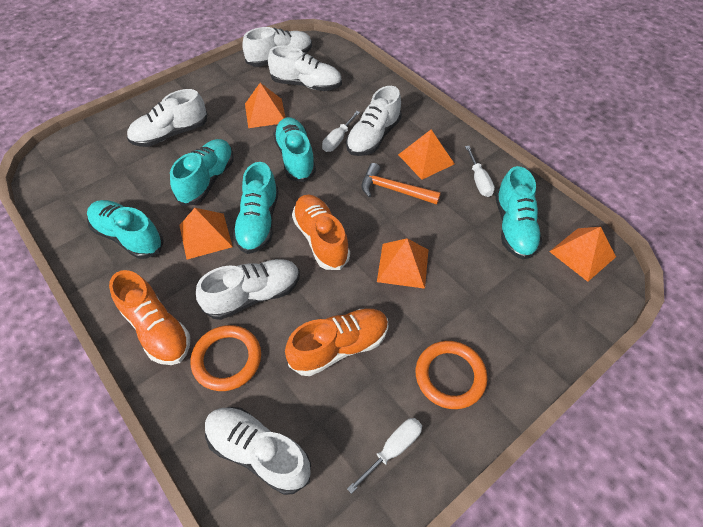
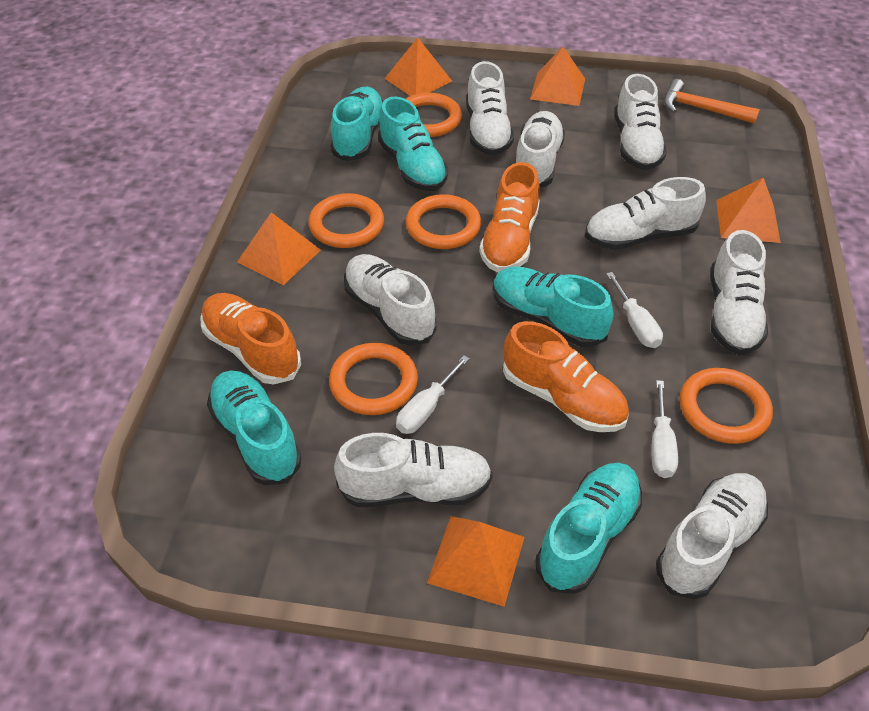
orange ring: [190,325,261,391] [416,341,487,409] = 2 -> [308,193,384,248] [329,343,418,415] [406,93,462,137] [406,194,481,249] [680,368,773,444] = 5
white shoe: [127,89,207,147] [196,259,300,320] [205,407,311,495] [242,27,312,67] [268,45,342,91] [346,86,402,156] = 6 -> [334,433,493,507] [344,254,437,346] [466,61,514,155] [516,111,565,188] [585,177,706,250] [614,74,667,170] [656,473,768,599] [710,230,768,355] = 8

